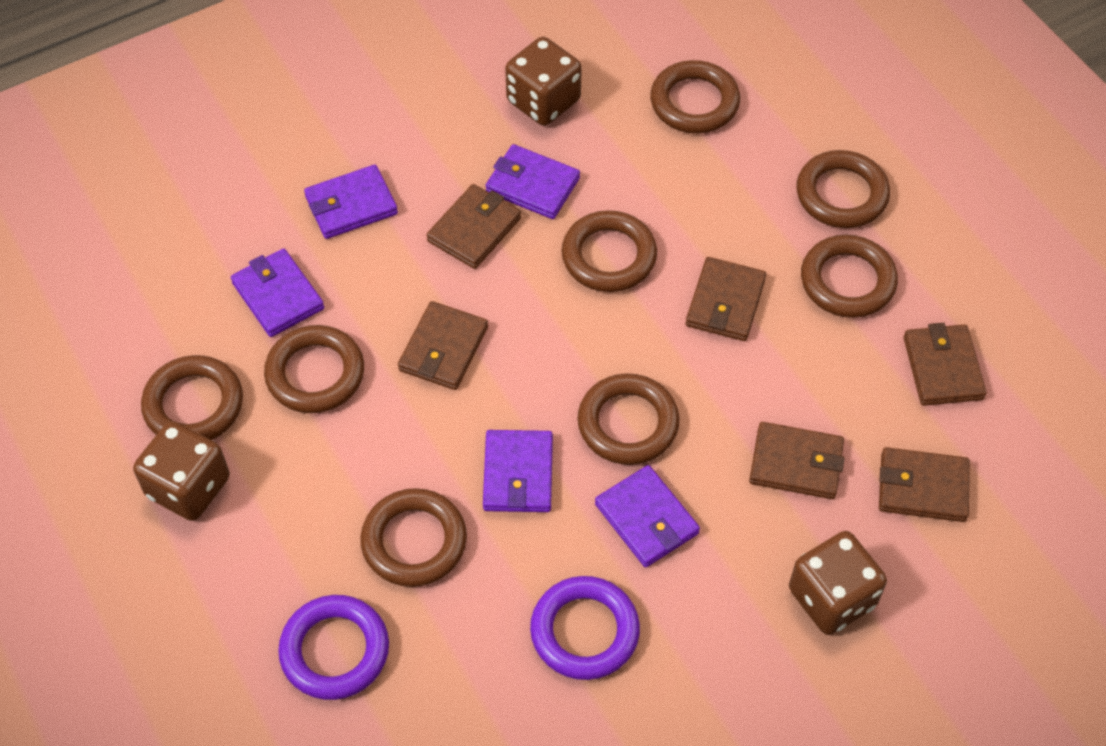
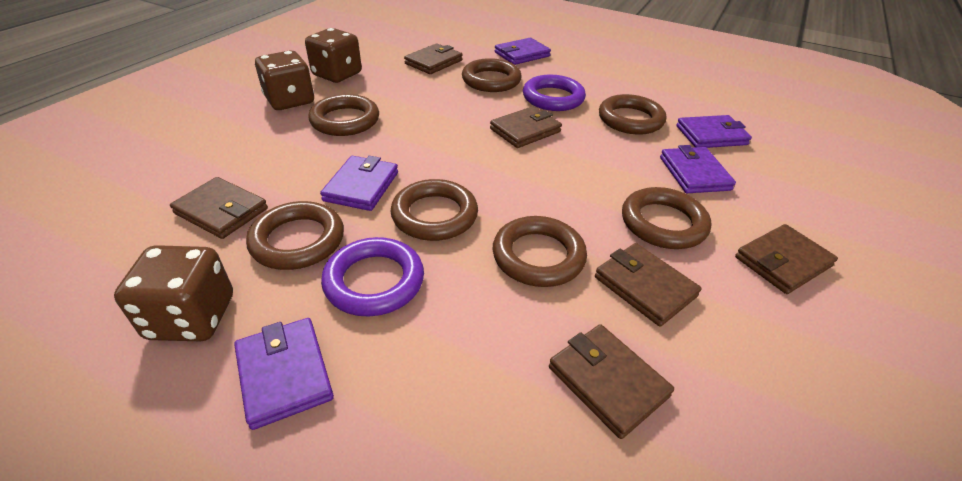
brown ring: [141,355,243,440] [264,325,364,413] [360,488,467,587] [561,210,657,292] [577,373,679,465] [650,60,740,133] [796,150,890,228] [801,235,898,318] = 8 -> [246,201,344,270] [308,94,379,136] [390,179,478,241] [462,58,522,92] [492,216,587,287] [599,94,666,135] [622,187,712,249] = 7

